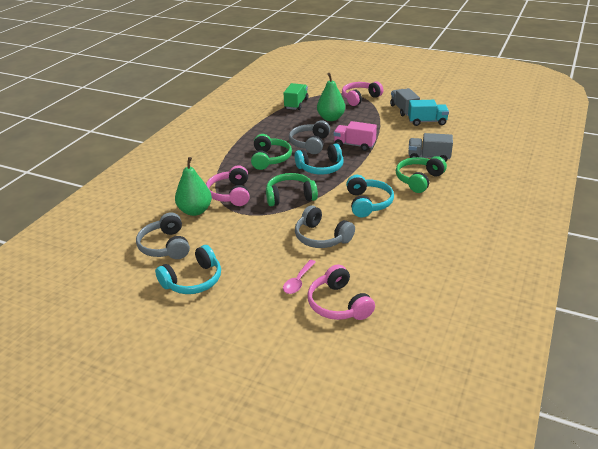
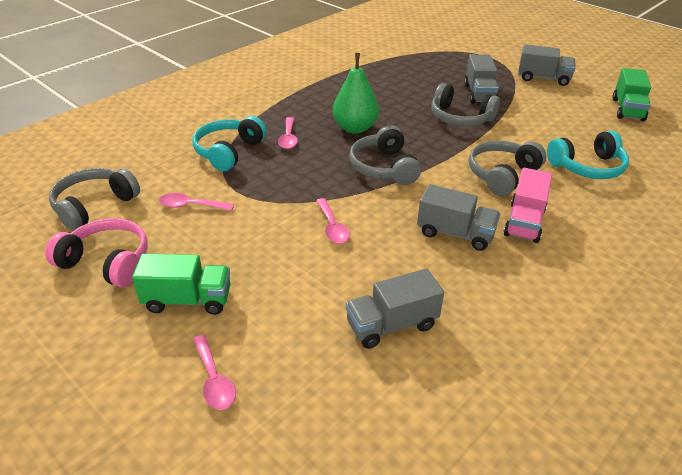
green headphones: [251,134,292,170] [266,173,318,206] [396,156,447,193] = 3 -> none = 0
green pear: [175,157,212,216] [317,73,345,121] = 2 -> [333,53,379,134] = 1
green truck: [284,83,308,110] = 1 -> [132,254,230,315] [613,68,651,121] = 2
grey headphones: [136,212,190,259] [289,120,330,154] [295,205,355,248] = 3 -> [49,168,140,231] [349,125,421,185] [432,83,500,126] [469,140,546,196] = 4
grey truck: [390,88,420,116] [408,133,453,162] = 2 -> [346,269,444,349] [417,184,500,251] [464,54,499,104] [518,44,576,86] = 4
pink headphones: [206,165,250,206] [307,264,375,320] [342,81,383,106] = 3 -> [45,218,148,287] = 1
pink spoon: [283,260,316,294] = 1 -> [159,193,234,211] [193,335,236,410] [278,117,298,149] [316,198,350,244] = 4
turquoise headphones: [155,245,221,294] [295,144,344,175] [346,175,394,218] = 3 -> [192,116,267,171] [547,131,629,179] = 2
turquoise truck: [408,100,449,126] = 1 -> none = 0

